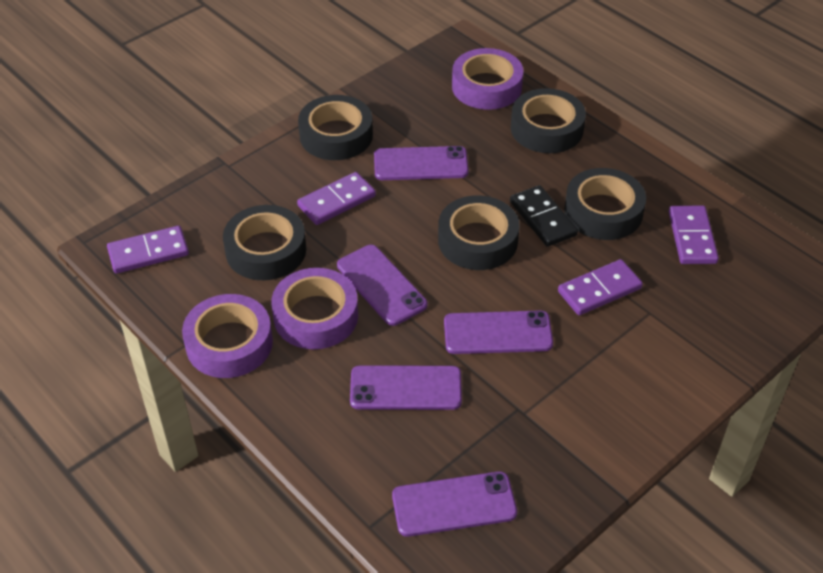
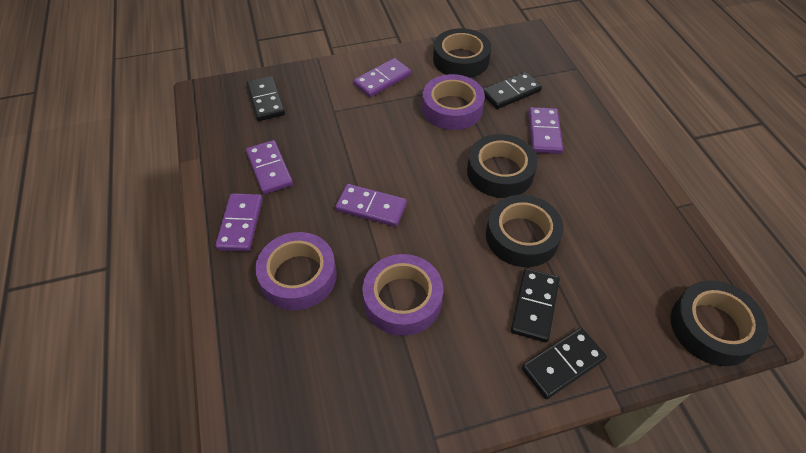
black domino: [510,185,578,247] = 1 -> [246,76,285,121] [483,72,542,109] [511,268,560,342] [522,328,607,399] = 4
black tape: [223,205,306,280] [298,95,373,160] [438,196,520,270] [511,88,586,153] [564,168,646,240] = 5 -> [433,28,491,78] [467,134,538,198] [486,195,564,267] [671,280,768,366] = 4
purple domino: [107,226,189,274] [297,172,376,225] [558,259,643,315] [669,206,719,264] = 4 -> [215,193,263,251] [246,140,293,194] [335,184,407,227] [353,58,411,97] [528,107,563,154] = 5
purple phone: [337,245,428,326] [350,365,462,410] [374,146,469,180] [392,471,517,537] [444,310,553,354] = 5 -> none = 0

